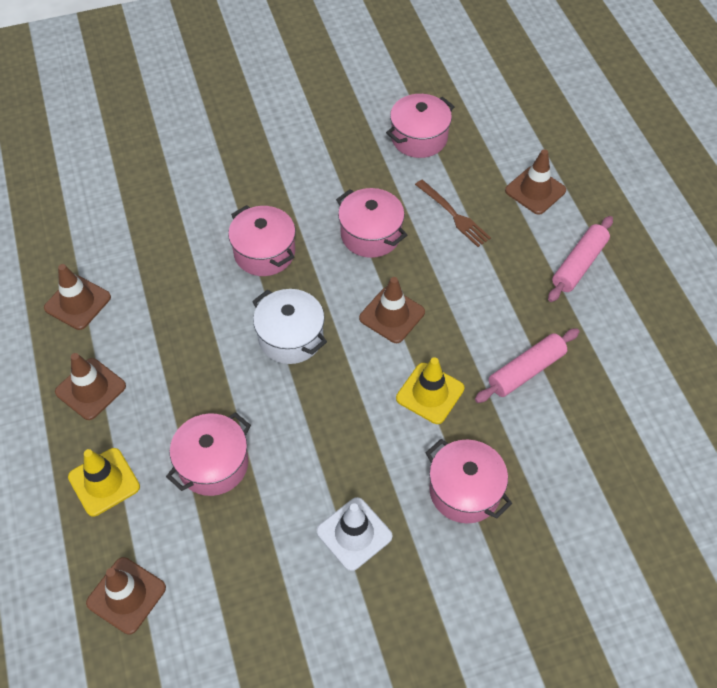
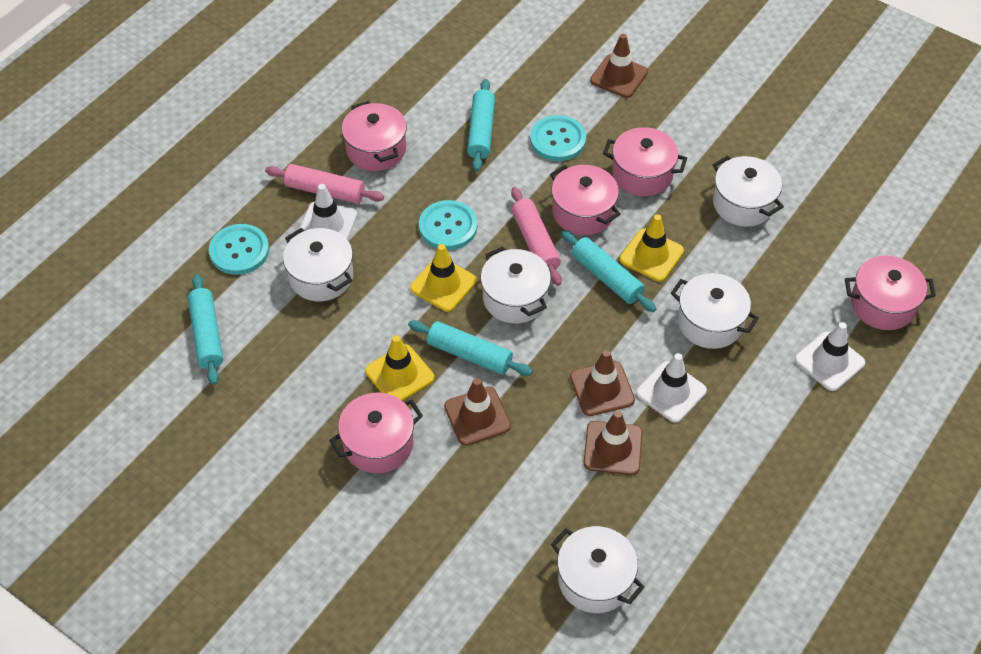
brown fork: [415,180,491,247] = 1 -> none = 0
brown traffic cone: [44,264,111,330] [55,353,126,420] [86,557,166,635] [359,277,425,343] [505,149,566,215] = 5 -> [444,378,511,446] [570,350,635,416] [583,411,643,475] [590,34,648,98] = 4
turquoise button: none = 0 -> [209,224,269,275] [419,200,477,250] [530,115,586,161] = 3
turquoise rolling pin: none = 0 -> [188,274,223,385] [408,320,533,376] [467,79,495,171] [561,230,656,312] = 4
white pot: [252,289,327,364] = 1 -> [283,228,353,301] [481,246,551,324] [551,526,644,613] [671,273,759,349] [713,156,784,227] = 5
white traffic cone: [316,497,392,571] = 1 -> [299,184,357,240] [636,353,707,423] [795,322,865,391] = 3
yellow traffic cone: [68,448,140,516] [396,357,464,424] = 2 -> [365,335,434,401] [410,244,476,312] [620,214,684,281] = 3

